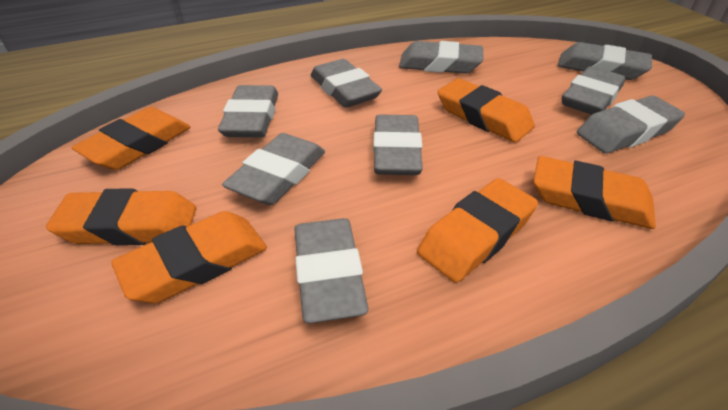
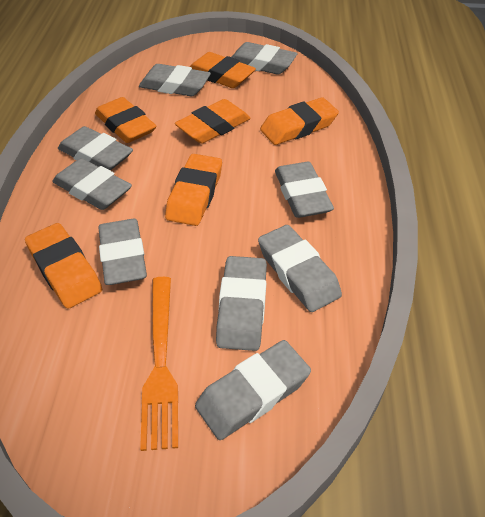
orange fork: none = 0 -> [140,277,178,451] = 1

